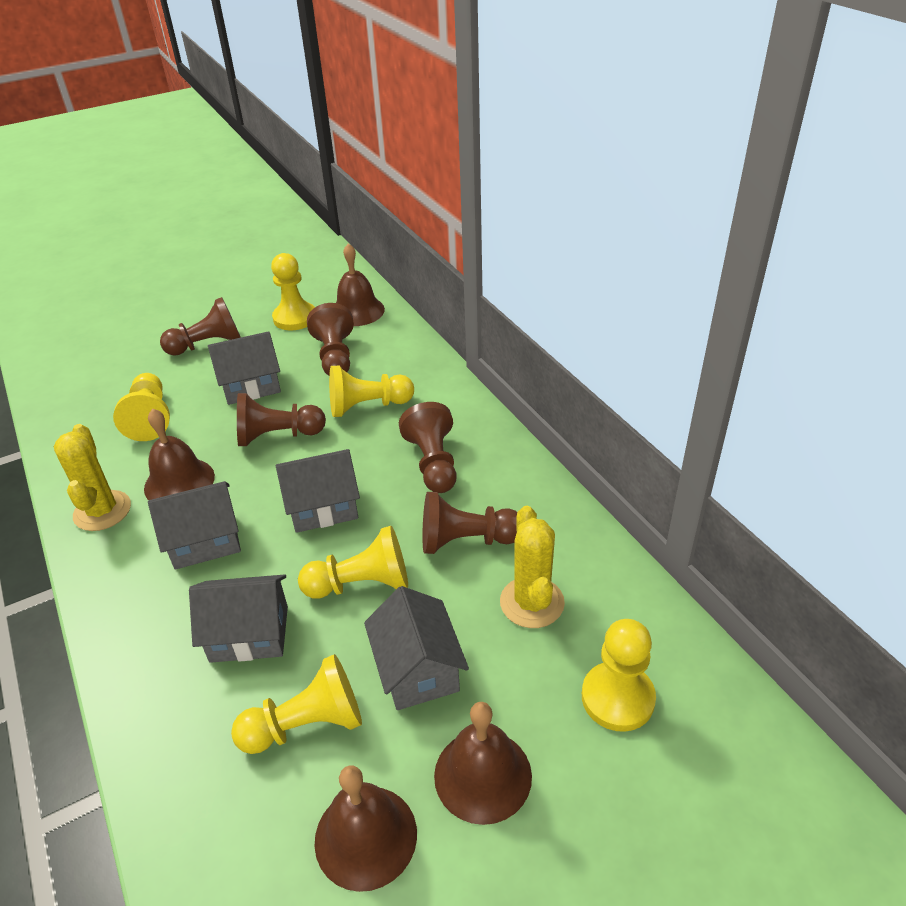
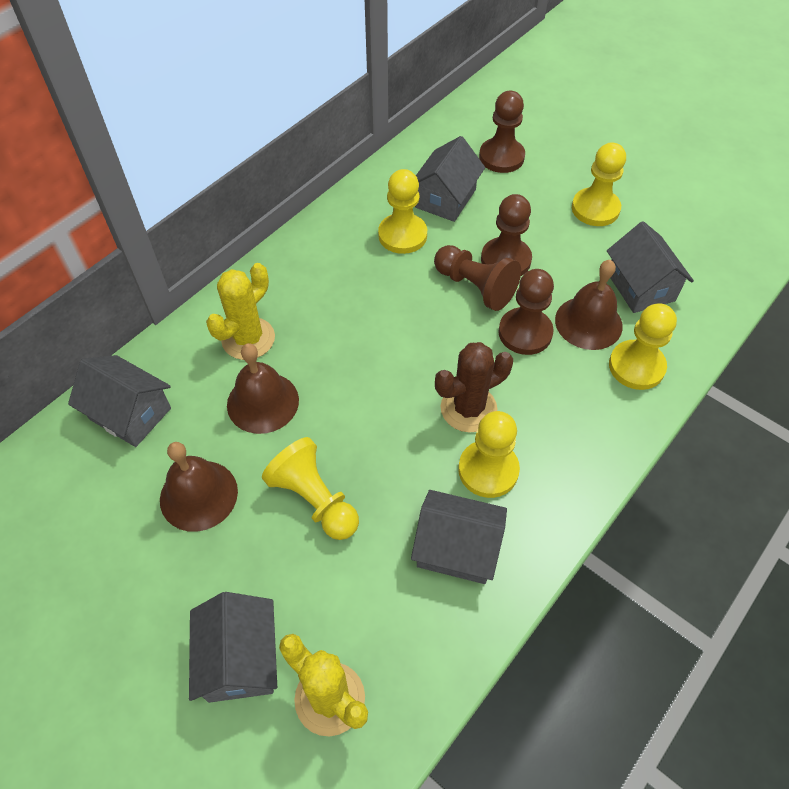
brown bell: [144,409,215,500] [314,765,417,892] [336,243,385,326] [434,702,532,825] = 4 -> [160,442,238,532] [227,343,299,434] [555,260,623,350] = 3
brown cactus: none = 0 -> [435,342,513,432] = 1
brown pawn: [160,297,241,356] [237,393,326,446] [307,303,354,375] [399,402,457,493] [422,492,517,554] = 5 -> [434,245,521,311] [479,91,525,173] [481,194,532,276] [498,269,554,355] = 4
yellow pawn: [113,373,170,441] [231,654,362,754] [271,253,315,330] [298,526,408,599] [329,366,414,417] [582,619,656,732] = 6 -> [262,437,359,540] [378,169,427,254] [458,411,520,498] [572,143,626,226] [609,303,677,390] = 5

